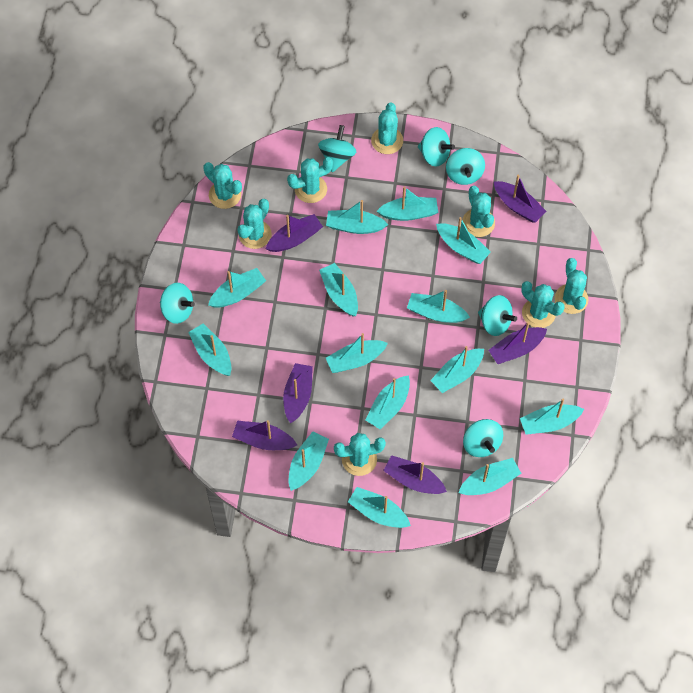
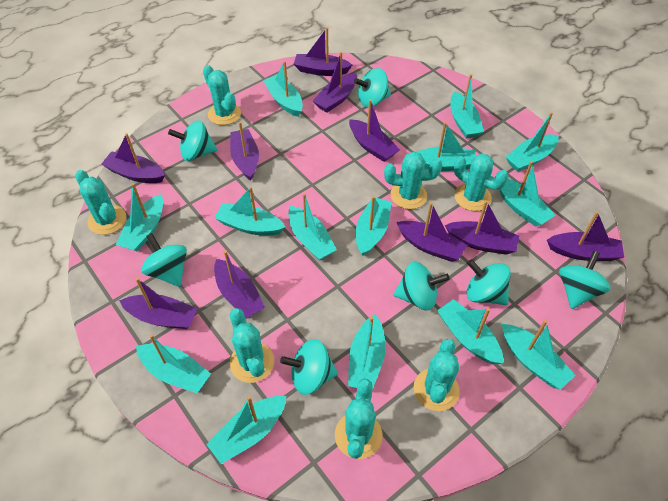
purple boat: [232,420,297,450] [266,214,323,252] [283,363,313,423] [383,455,447,494] [488,322,547,364] [494,175,546,222] = 6 -> [101,133,165,183] [119,278,198,329] [214,250,265,319] [230,122,259,181] [294,27,352,76] [313,52,357,113] [349,99,400,162] [396,202,467,262] [445,200,519,255] [547,211,624,261] = 10
turquoise cactus: [203,162,242,209] [237,199,272,249] [287,157,333,203] [334,433,386,476] [371,102,403,154] [462,186,495,237] [521,281,565,328] [555,258,589,314] = 8 -> [75,170,126,235] [203,65,241,125] [230,308,274,383] [335,379,382,459] [384,152,442,209] [414,339,460,411] [454,154,508,211] = 7
turquoise spinning top: [160,283,195,324] [318,125,356,172] [418,127,455,167] [446,148,485,185] [463,419,503,457] [478,295,517,336] = 6 -> [141,233,187,287] [168,121,217,161] [280,339,338,395] [354,68,391,107] [394,262,450,311] [467,259,511,305] [559,251,610,309] = 7

